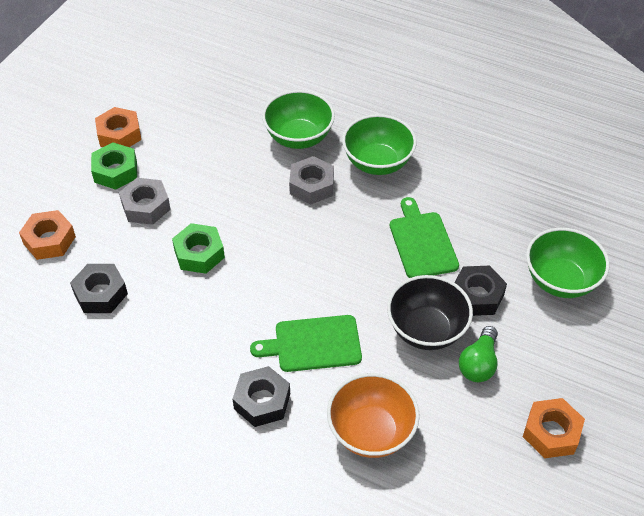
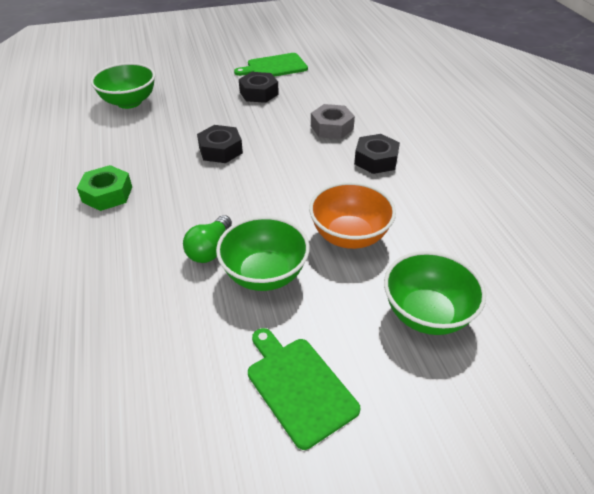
black bowl: [387,275,473,350] = 1 -> none = 0
green nut: [91,142,137,190] [172,223,225,274] = 2 -> [77,165,132,211] = 1
grey nut: [119,178,171,225] [289,156,334,205] = 2 -> [311,104,355,139] = 1
orange nut: [19,210,76,260] [95,107,141,147] [523,398,585,458] = 3 -> none = 0

